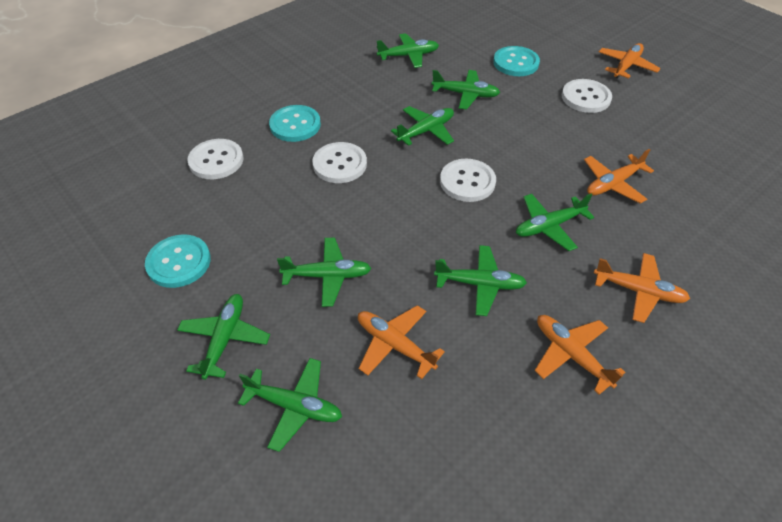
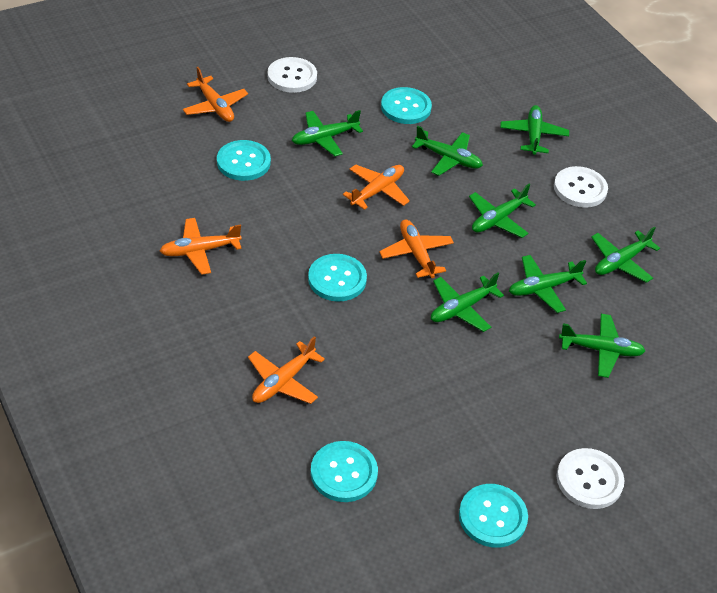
turquoise button: [145,235,211,288] [269,105,321,142] [493,46,540,76] = 3 -> [217,140,271,181] [308,254,367,302] [311,441,378,502] [381,87,432,124] [459,484,528,548] = 5
white button: [188,139,243,179] [312,142,367,183] [440,159,496,202] [562,79,612,113] = 4 -> [268,57,317,93] [554,166,608,208] [556,448,624,509] = 3

